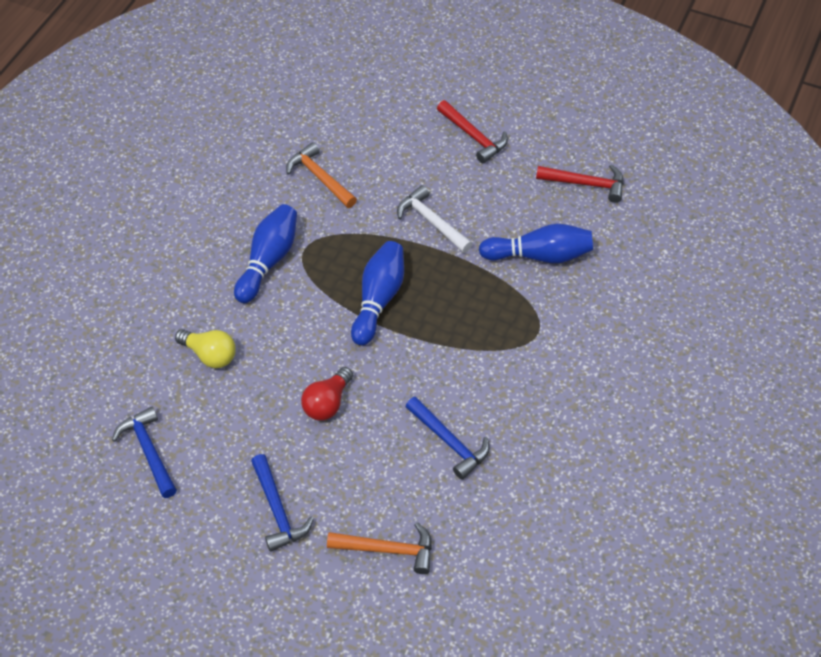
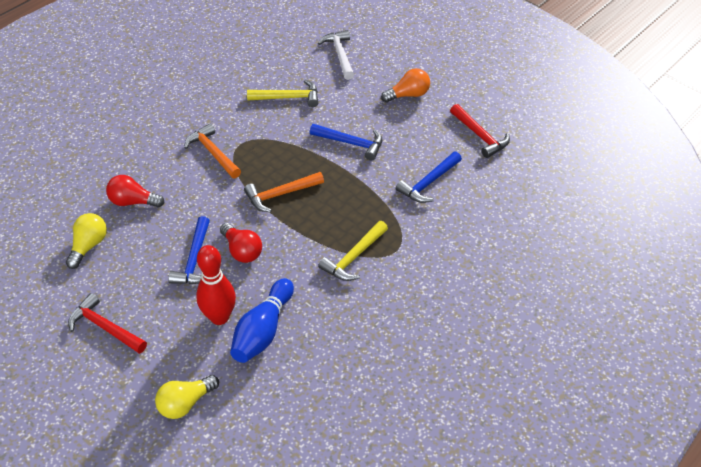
blue bowling pin: [234,204,297,303] [351,241,404,346] [479,224,593,263] = 3 -> [230,278,294,363] = 1
orange light bulb: none = 0 -> [381,68,430,103] = 1
red bowling pin: none = 0 -> [196,245,236,325] = 1
red light bulb: [301,367,353,421] = 1 -> [106,175,164,208] [220,223,262,263] = 2
yellow hammer: none = 0 -> [247,80,318,107] [318,221,388,281] = 2
yellow light bulb: [175,329,236,368] = 1 -> [66,213,107,269] [155,375,219,419] = 2

